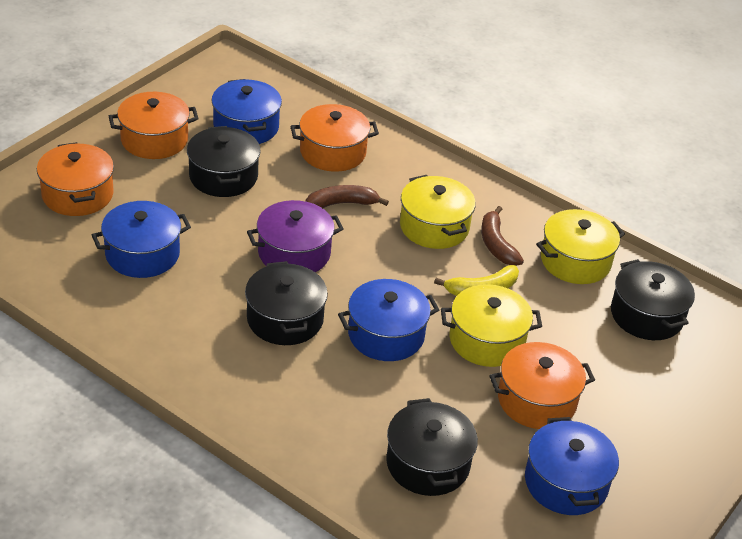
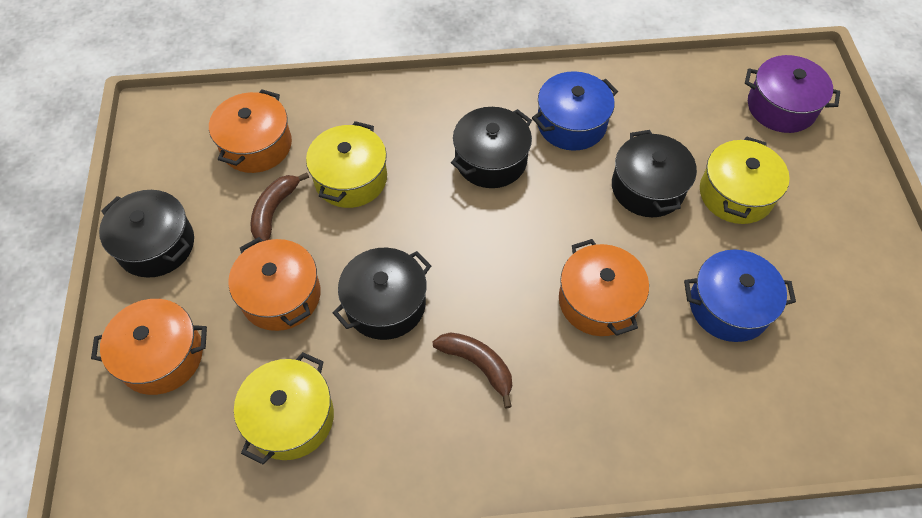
blue pot: [92,201,191,278] [211,79,282,144] [338,279,439,361] [525,417,619,515] = 4 -> [532,71,618,151] [684,250,796,342] = 2
yellow banana: [434,265,519,296] = 1 -> none = 0

